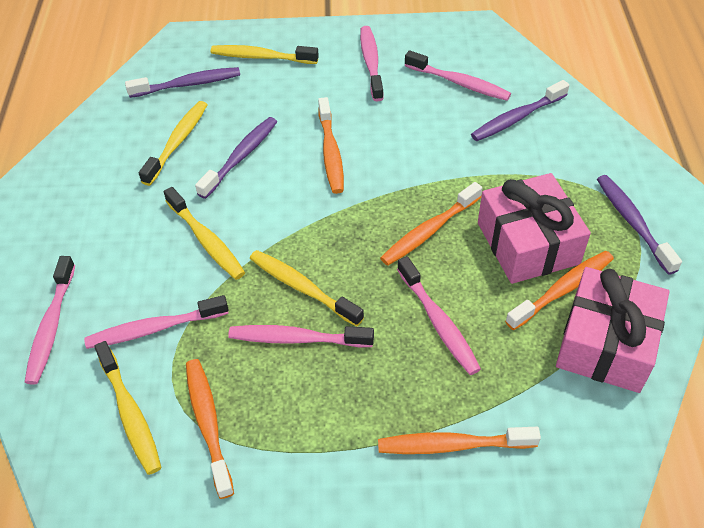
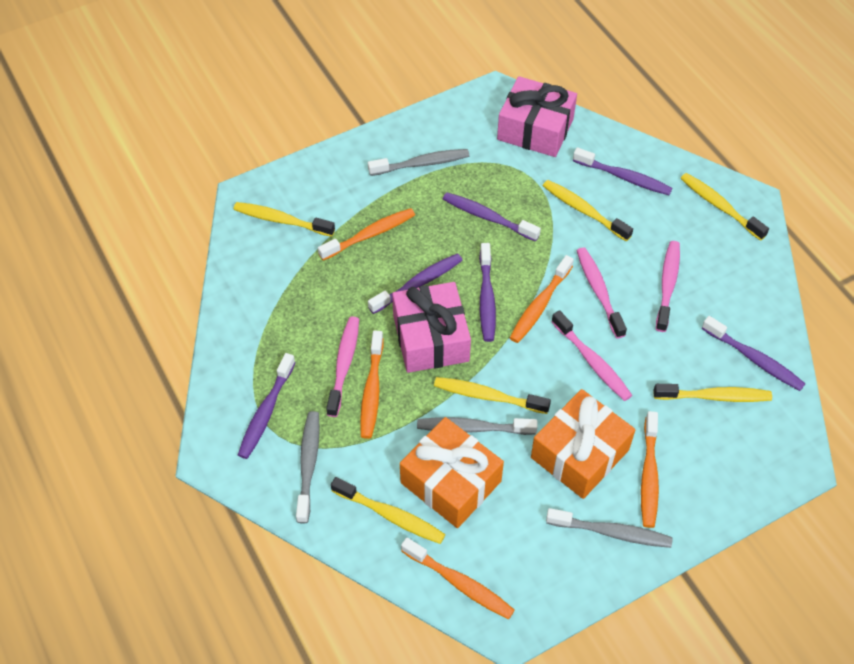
grey toothbrush: none = 0 -> [296,411,320,524] [368,149,470,176] [417,417,537,435] [546,508,673,548] = 4
orange gift: none = 0 -> [400,417,504,528] [531,389,635,499] = 2
pink toothbrush: [24,256,75,385] [84,295,229,349] [228,325,374,347] [360,26,384,102] [397,256,481,375] [405,50,511,101] = 6 -> [326,316,359,417] [551,310,632,401] [577,247,627,338] [656,241,680,332] = 4
purple toothbrush: [125,67,240,98] [195,117,277,199] [471,80,569,141] [597,175,682,275] = 4 -> [238,353,296,459] [368,254,463,314] [443,192,541,242] [479,243,496,342] [573,147,672,195] [702,316,806,391] = 6
yellow toothbrush: [94,341,162,475] [139,101,207,186] [164,187,245,280] [211,45,319,64] [250,250,364,327] = 5 -> [233,202,335,237] [331,477,446,544] [434,377,551,414] [543,180,633,241] [654,384,772,402] [680,173,769,241] = 6

